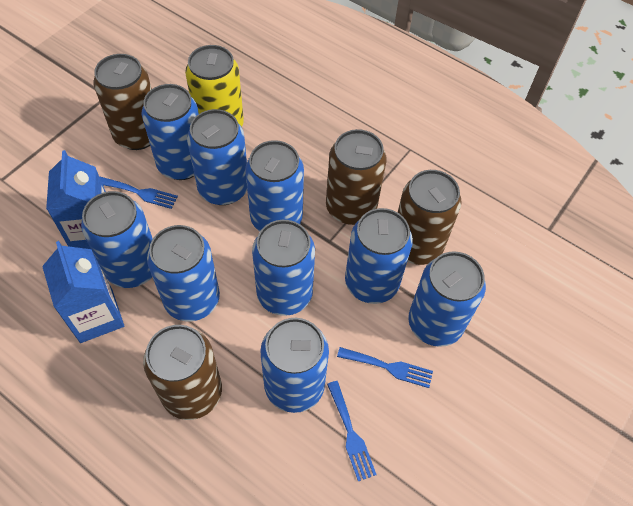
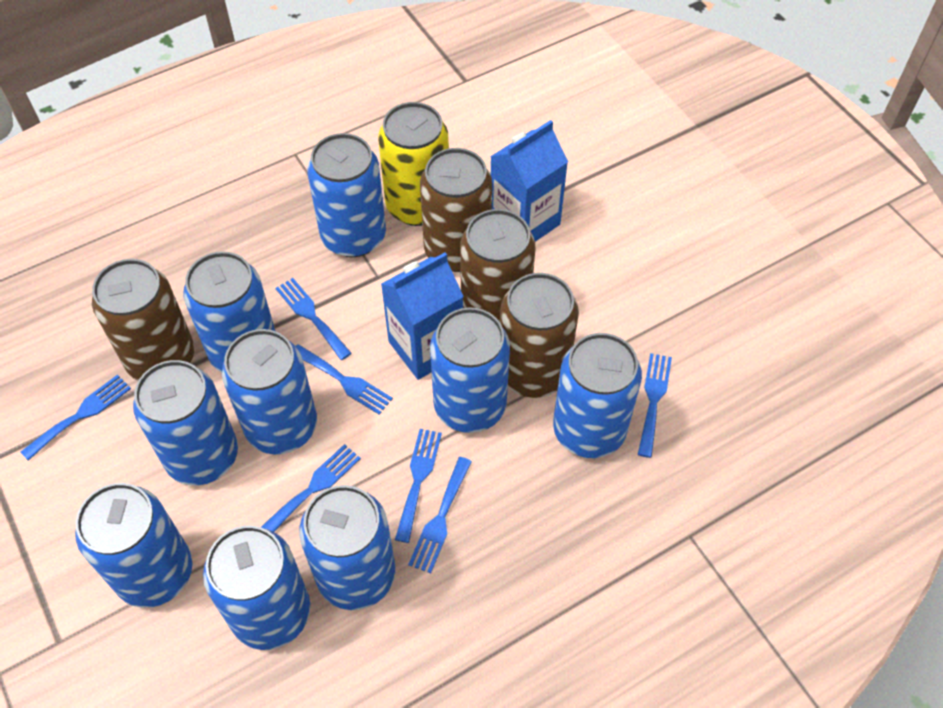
blue fork: [99,176,178,209] [327,381,377,481] [337,347,433,388] = 3 -> [21,375,131,461] [261,444,361,532] [275,278,352,360] [296,344,393,415] [395,429,442,543] [408,457,472,573] [638,353,672,458] = 7

